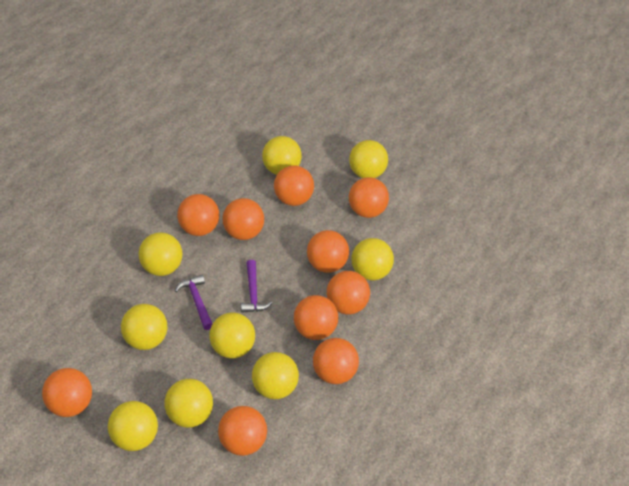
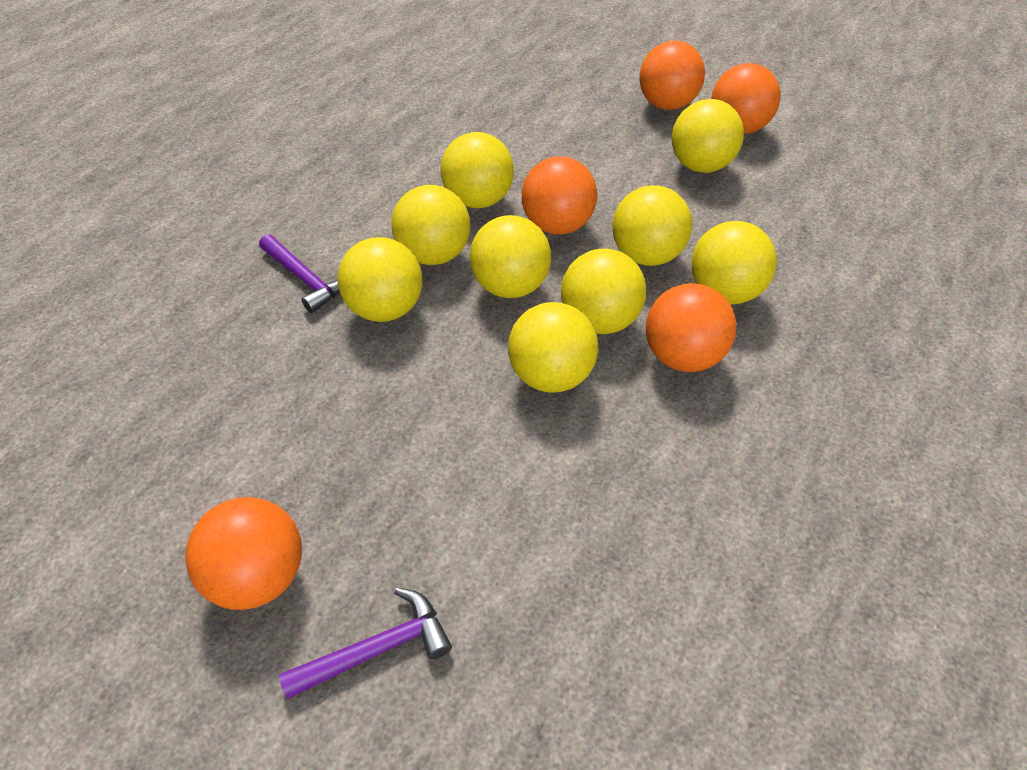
orange ball: [42,368,92,417] [177,194,220,236] [218,406,267,456] [223,198,264,240] [274,166,314,206] [294,295,338,340] [307,230,349,273] [313,338,359,384] [326,271,370,314] [349,177,389,218] = 10 -> [185,497,302,610] [522,156,597,235] [639,41,705,110] [646,283,736,372] [711,63,780,134] = 5

